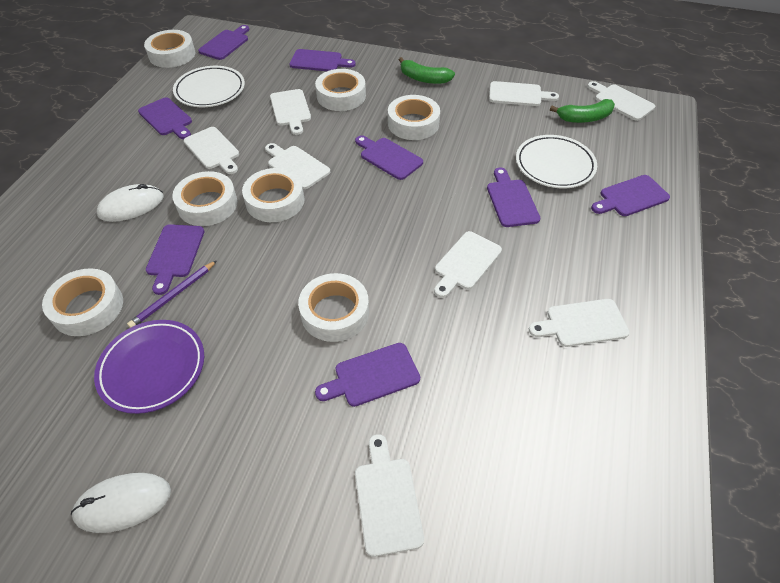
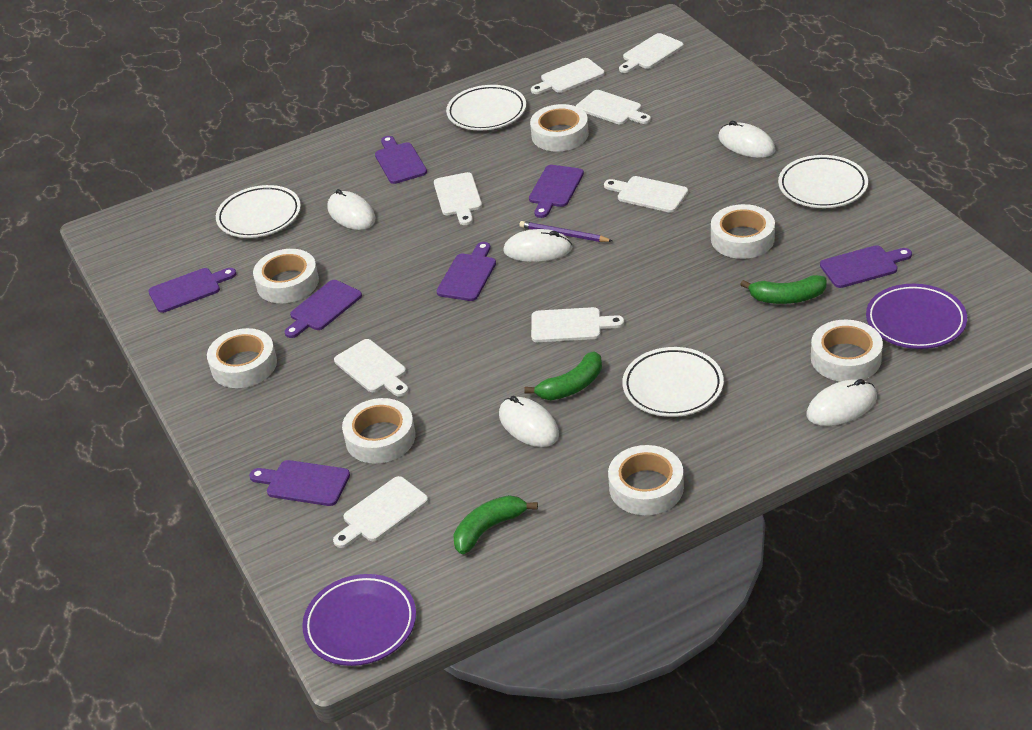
green banana: [399,57,455,84] [550,99,615,123] = 2 -> [453,495,538,554] [524,351,602,400] [740,275,826,304] = 3
purple cutting board: [138,97,192,139] [146,224,204,295] [198,25,249,60] [290,49,356,71] [315,343,420,407] [355,135,423,180] [487,168,540,227] [591,175,670,216] = 8 -> [148,268,236,313] [249,460,350,506] [284,280,362,338] [375,136,427,184] [437,242,496,301] [529,165,584,218] [820,245,912,288] = 7
purple plate: [94,320,204,414] = 1 -> [302,574,416,666] [866,284,967,349] = 2
white mouse: [71,473,171,533] [97,184,163,222] = 2 -> [327,189,375,230] [499,396,559,447] [503,229,573,262] [718,121,775,158] [807,379,877,426] = 5
white plate: [173,66,245,107] [516,135,597,188] = 2 -> [216,185,301,238] [446,85,526,130] [622,347,724,417] [778,155,868,208] = 4

